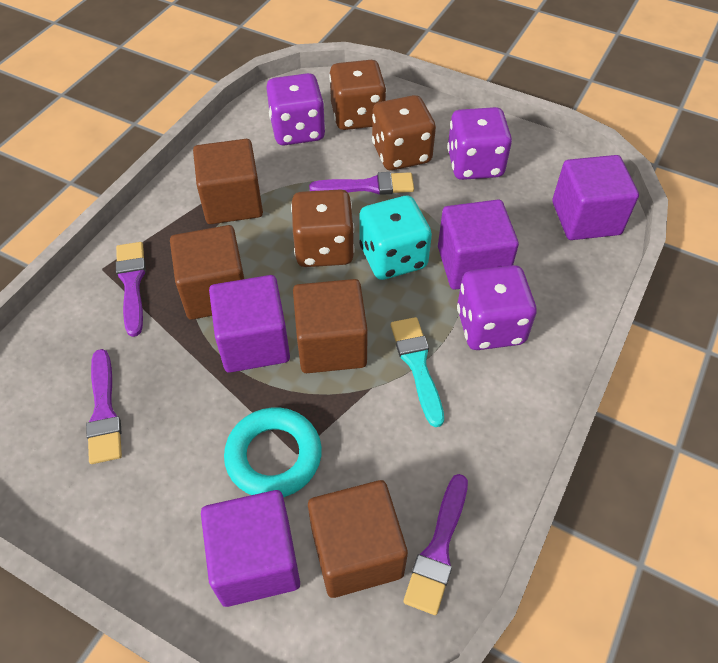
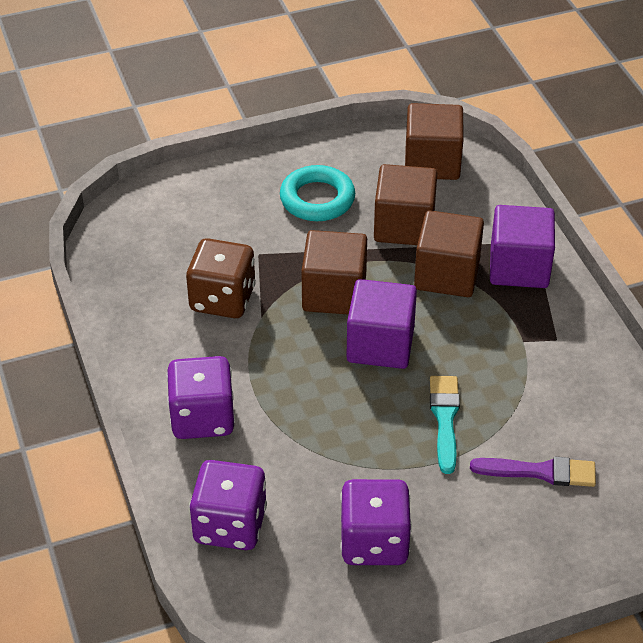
brown dice: [291,189,354,267] [329,60,386,130] [372,95,436,170] = 3 -> [186,238,256,318] = 1
purple brush: [86,349,122,464] [116,242,146,337] [309,172,414,195] [403,474,468,615] = 4 -> [470,457,596,487] = 1
purple cube: [201,490,300,607] [209,275,290,373] [438,200,519,290] [552,155,639,240] = 4 -> [346,279,417,369] [490,205,555,288] = 2
turquoise dice: [359,196,432,280] = 1 -> none = 0

